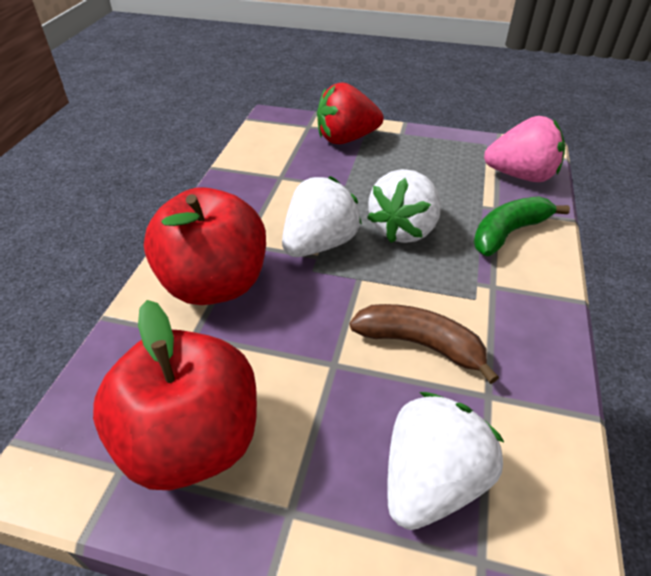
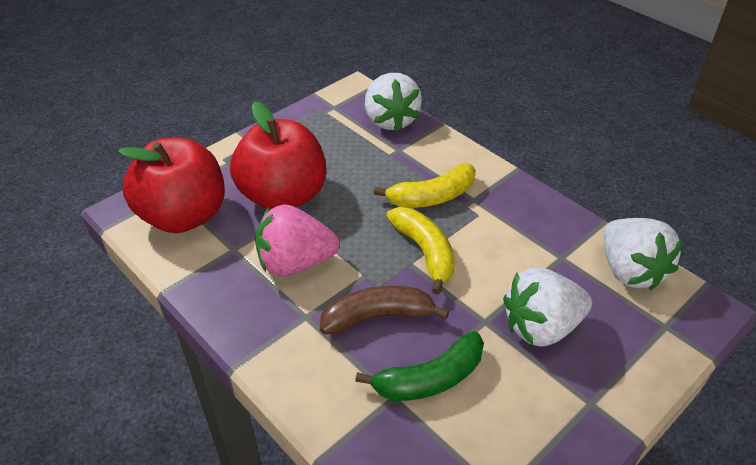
red strawberry: [317,82,383,144] = 1 -> none = 0
yellow banana: none = 0 -> [373,163,476,208] [386,207,455,295] = 2

